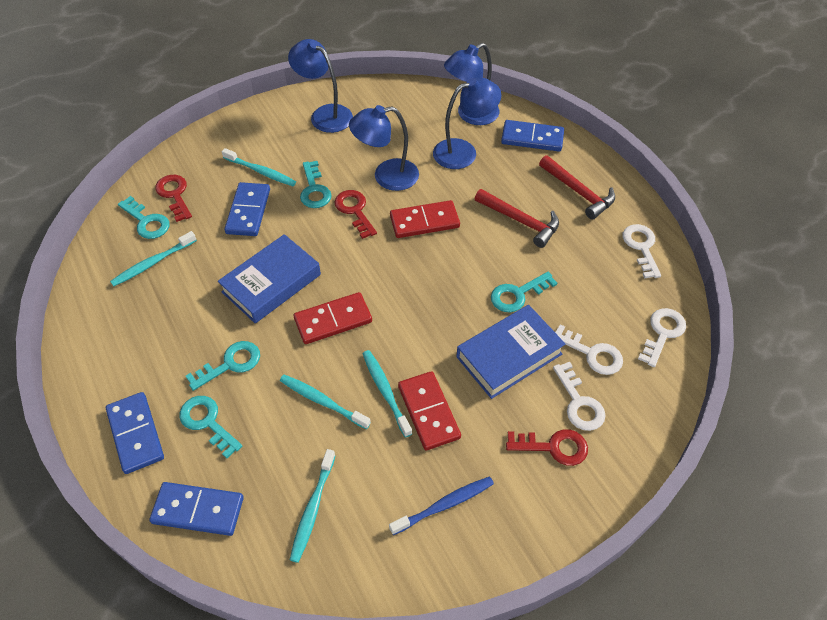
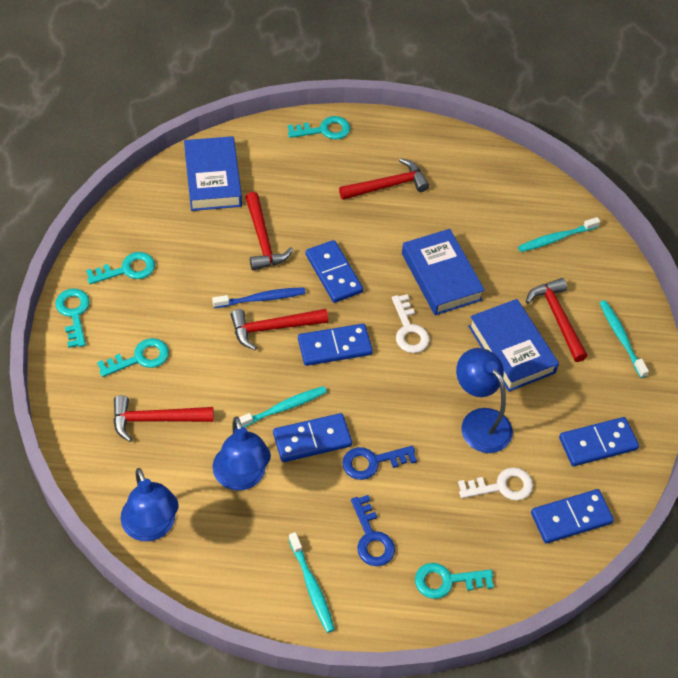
blue book: [218,234,321,323] [457,305,566,399] = 2 -> [184,136,242,211] [402,229,485,315] [468,299,559,392] = 3
blue domino: [106,392,164,474] [149,482,244,536] [225,182,270,236] [501,120,564,151] = 4 -> [273,413,352,462] [298,324,373,366] [306,240,363,303] [531,489,614,544] [559,417,639,466] = 5
blue key: none = 0 -> [342,446,417,480] [351,495,395,566] = 2
blue lamp: [288,39,353,133] [349,105,419,191] [433,77,501,169] [444,43,499,125] = 4 -> [120,468,179,541] [212,416,271,491] [456,348,513,453] = 3
red domino: [294,292,372,344] [390,200,460,238] [398,371,461,450] = 3 -> none = 0
red hammer: [475,189,559,248] [539,155,615,220] = 2 -> [113,395,214,442] [231,309,328,350] [245,192,293,270] [339,158,429,200] [526,278,588,362] = 5
red key: [155,175,192,222] [335,190,377,239] [506,429,588,466] = 3 -> none = 0
turquoise toothbrush: [110,231,197,286] [222,148,296,186] [280,375,371,429] [290,449,336,563] [362,350,412,438] = 5 -> [239,386,327,427] [289,532,335,633] [518,217,600,252] [600,300,649,378] = 4
white key: [553,362,605,431] [554,324,623,375] [623,224,661,278] [638,308,686,367] = 4 -> [392,294,430,353] [458,467,533,500] = 2

